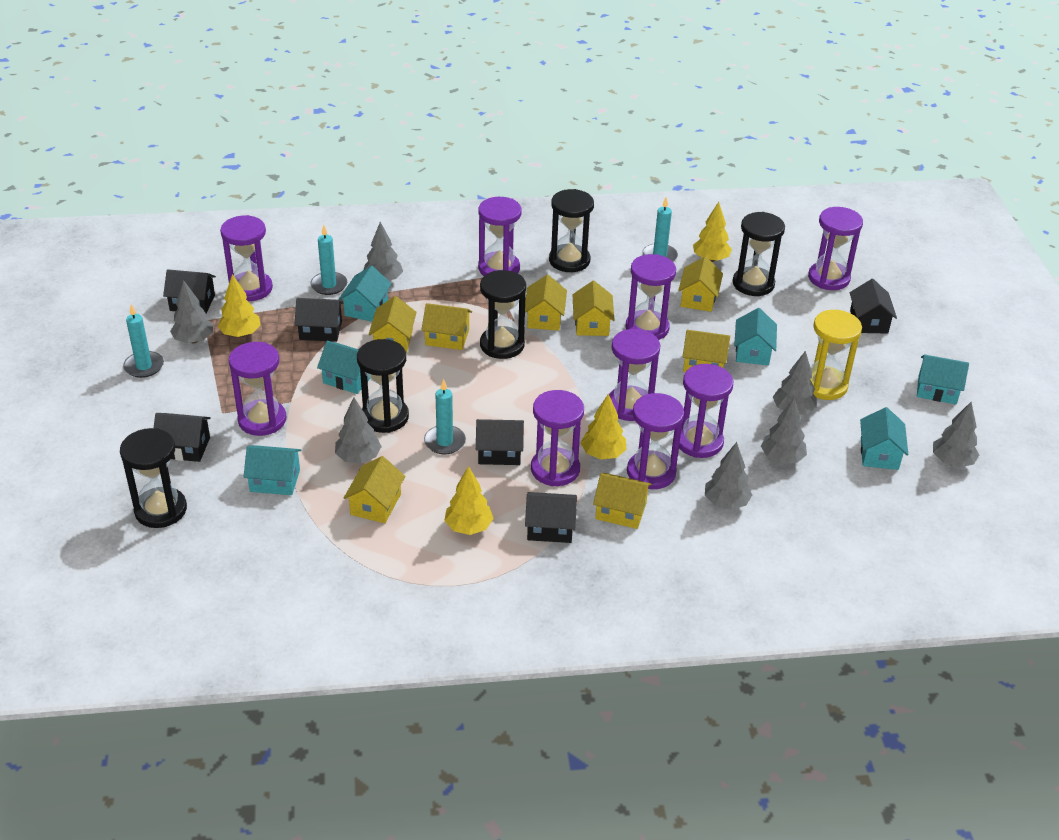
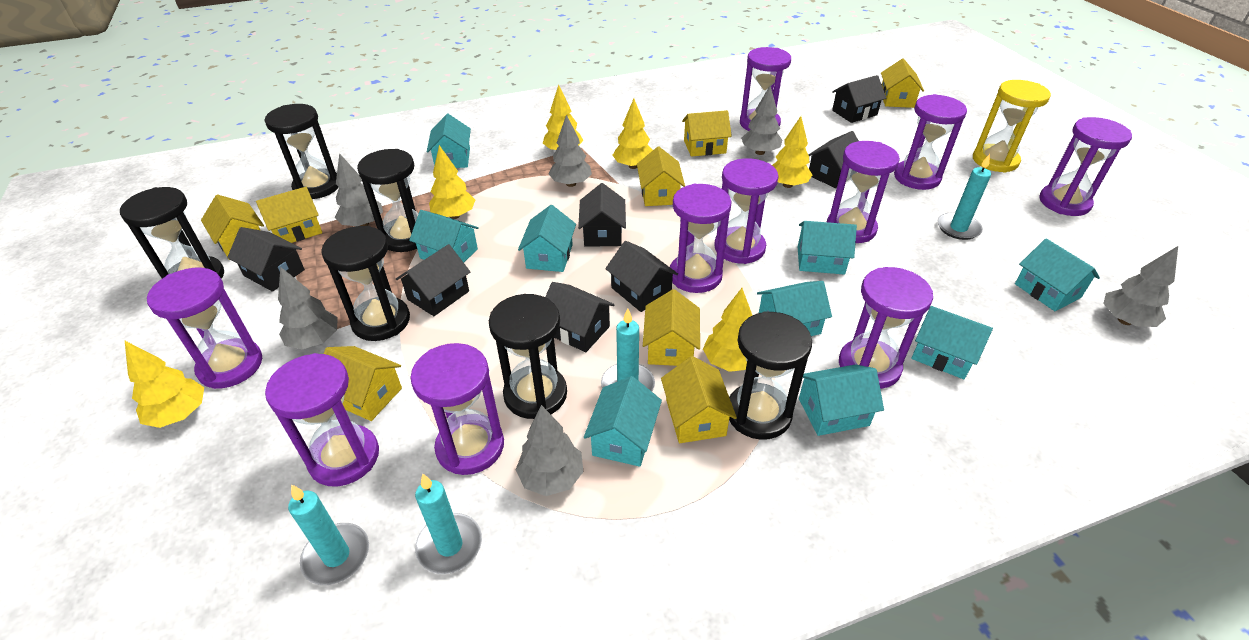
black hourglass: [120,428,187,528] [357,339,409,433] [480,270,526,359] [549,189,594,272] [733,212,785,296] = 5 -> [120,187,224,279] [265,104,339,199] [321,226,410,341] [357,149,419,252] [489,294,567,419] [729,311,812,440] = 6
black house: [154,413,211,462] [163,269,216,313] [295,298,343,342] [476,419,524,465] [525,492,577,543] [849,279,897,333] = 6 -> [227,227,305,292] [396,244,470,316] [545,282,615,352] [578,183,626,247] [605,241,678,312] [808,131,859,188] [832,75,886,123] = 7
grey tree: [170,280,213,343] [335,397,382,463] [364,222,403,281] [705,442,752,510] [761,398,807,463] [773,351,817,415] [933,402,979,467] = 7 -> [278,267,338,349] [335,153,383,226] [516,405,583,496] [549,115,592,187] [741,85,782,155] [1103,246,1178,327] = 6
purple hourglass: [220,215,273,301] [229,342,286,436] [478,197,522,276] [531,390,584,486] [609,329,660,421] [626,254,676,340] [627,393,684,489] [679,364,733,458] [808,207,863,290] = 9 -> [147,268,262,389] [265,353,379,487] [410,343,504,475] [670,184,732,293] [714,158,779,264] [740,47,791,131] [827,141,900,243] [839,267,933,389] [894,94,967,190] [1039,117,1132,216] = 10
turquoise house: [244,445,302,495] [317,341,370,394] [339,265,391,322] [734,308,777,366] [860,407,908,470] [917,355,969,404] = 6 -> [409,210,479,262] [427,114,471,168] [518,205,576,272] [584,376,662,467] [757,281,832,336] [798,221,857,275] [799,364,884,436] [911,306,993,379] [1015,238,1100,311] = 9
yellow tree: [218,274,261,337] [444,466,494,535] [581,394,626,459] [693,202,732,262] = 4 -> [125,341,204,428] [429,145,475,219] [543,84,583,150] [612,99,653,169] [703,288,752,372] [772,116,812,188] = 6

